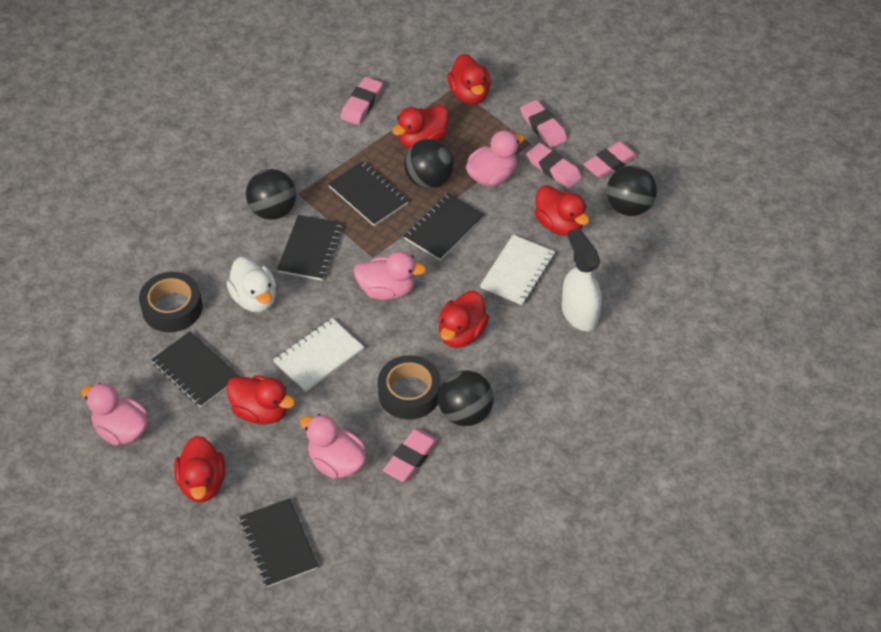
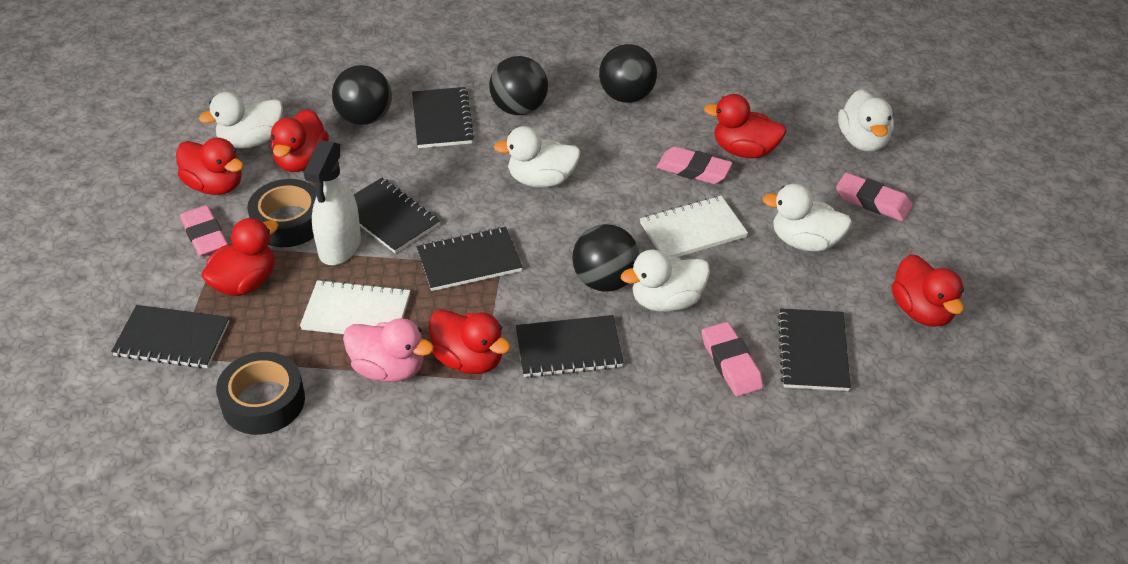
black notebook: [151,331,239,407] [239,498,318,587] [277,215,343,281] [328,161,409,226] [404,193,485,261] = 5 -> [111,305,229,368] [354,178,440,253] [412,87,474,148] [416,227,522,291] [516,315,624,378] [777,308,851,391] = 6
pink duck: [81,383,148,446] [300,414,366,479] [354,251,426,300] [466,130,525,186] = 4 -> [343,318,434,382] = 1
pink eraser: [340,77,383,125] [383,429,438,482] [520,100,568,148] [526,143,582,189] [584,141,638,179] = 5 -> [180,205,228,257] [656,146,733,184] [702,322,763,396] [836,173,912,221] = 4
white duck: [226,257,276,312] = 1 -> [199,92,283,148] [494,126,581,187] [621,250,710,312] [762,184,852,252] [838,89,894,152] = 5

